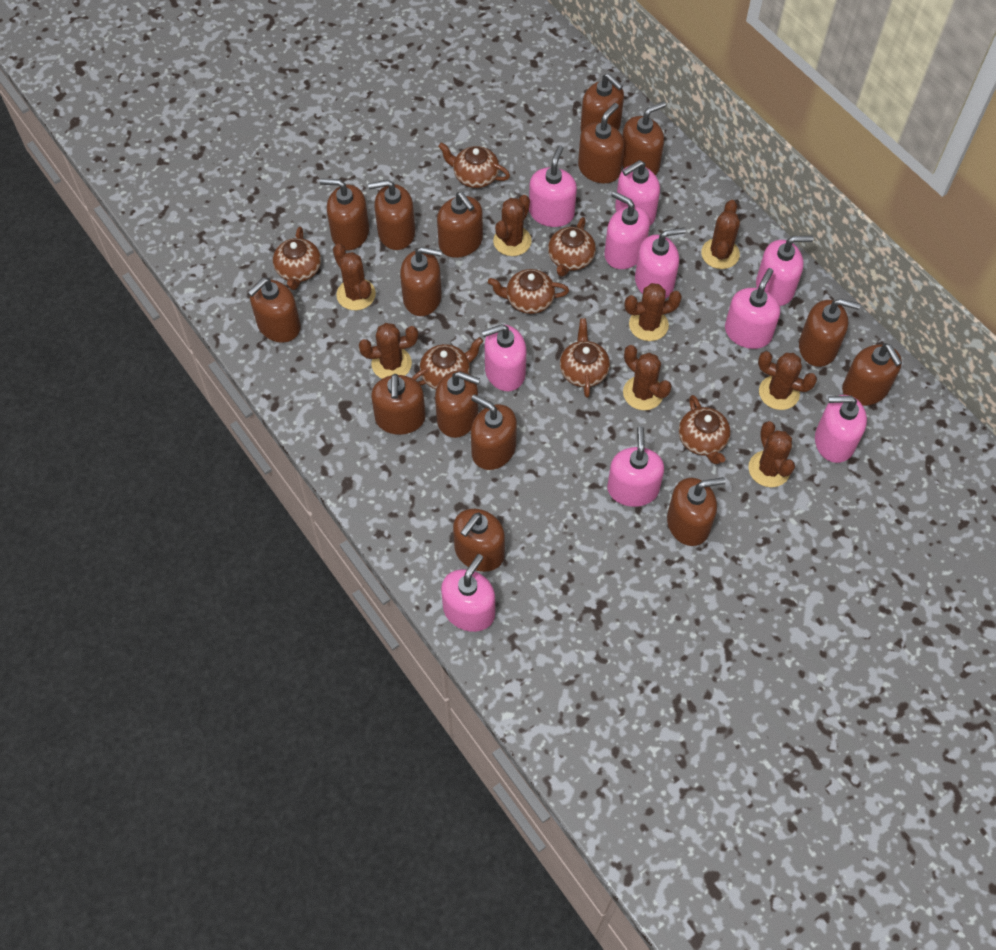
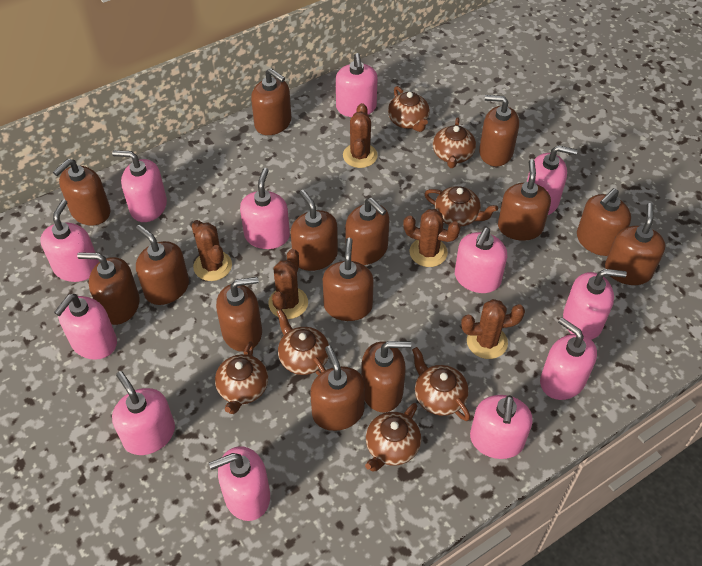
brown cactus: [333,244,376,310] [359,323,418,379] [493,195,532,256] [623,345,672,410] [625,283,682,341] [701,200,740,269] [748,421,795,487] [758,351,817,410] = 8 -> [192,220,232,281] [268,249,308,319] [343,103,378,168] [403,209,460,267] [461,299,525,359] = 5
brown soap dispenser: [247,278,301,343] [320,179,369,250] [368,180,415,250] [371,374,426,435] [400,247,442,316] [435,370,480,438] [437,192,483,258] [453,509,505,572] [471,394,517,470] [578,103,625,183] [580,73,624,132] [622,101,666,175] [667,477,725,546] [799,299,861,367] [842,343,902,406] = 15 -> [53,159,111,225] [77,253,140,325] [136,225,189,305] [216,277,262,352] [251,68,291,135] [291,190,338,271] [310,346,365,431] [323,238,374,321] [345,198,390,265] [361,341,411,412] [479,95,519,166] [498,159,551,241] [577,188,631,256] [605,203,666,285] = 14
pink soap dispenser: [441,554,495,632] [482,324,526,391] [529,145,577,227] [604,191,650,269] [607,426,664,507] [615,160,660,225] [635,228,686,299] [725,268,780,349] [756,236,814,306] [815,395,867,463] = 10 -> [40,200,99,282] [54,294,117,360] [112,150,167,222] [112,371,175,455] [209,446,270,521] [240,168,290,249] [336,53,377,117] [455,228,507,293] [470,395,533,459] [527,145,578,215] [540,317,597,400] [563,269,627,340] = 12

